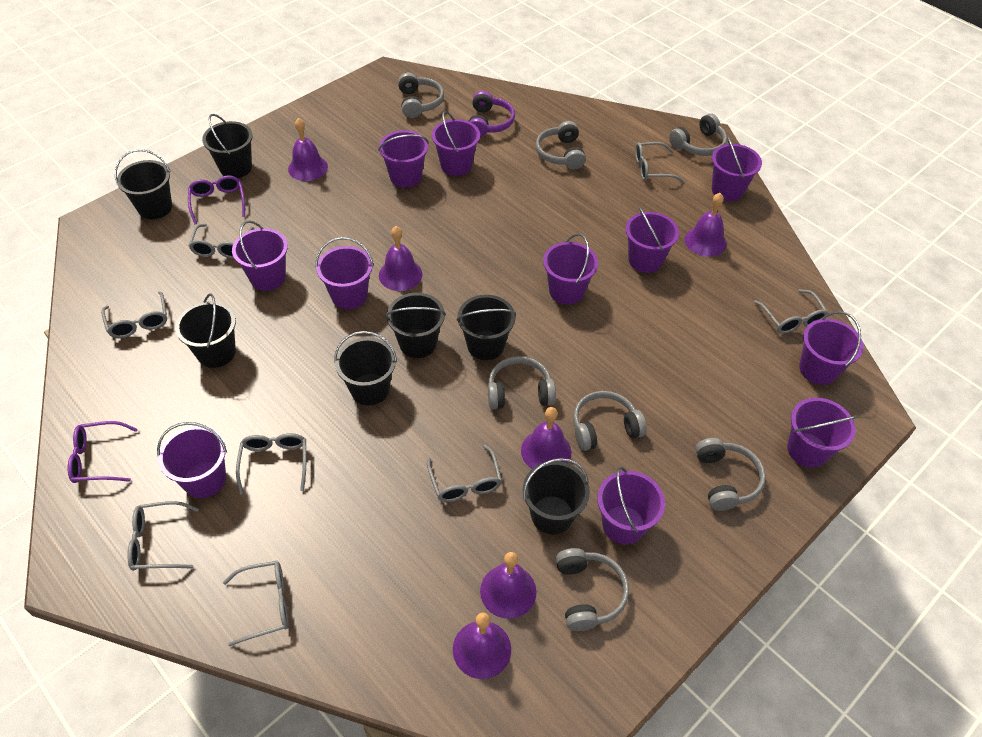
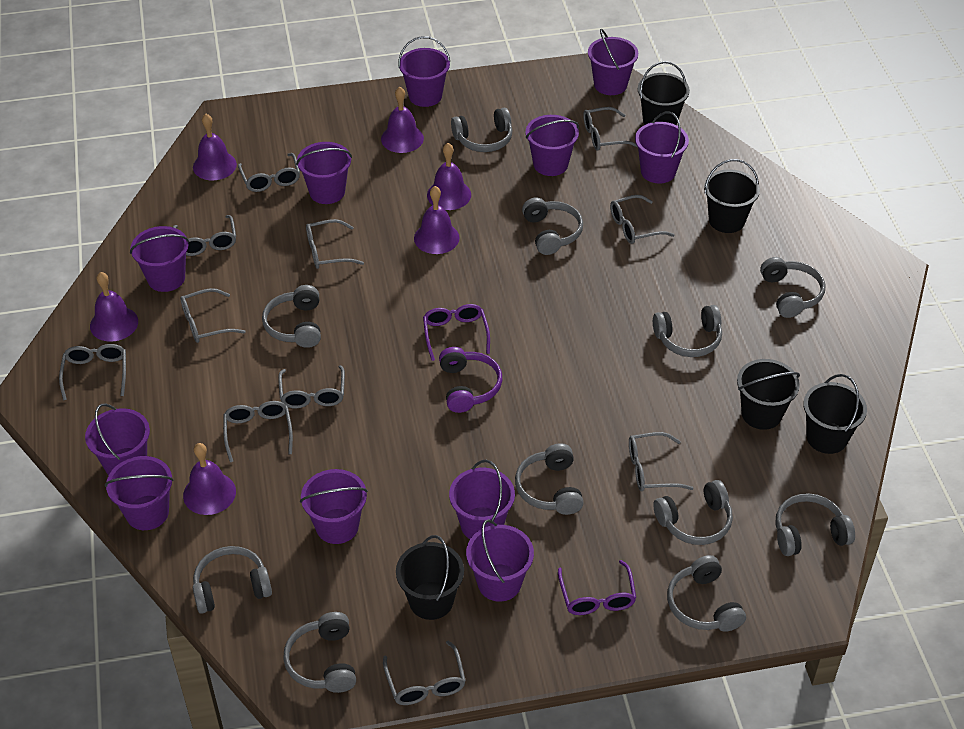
black bucket: [115,149,172,219] [175,293,236,368] [202,114,253,178] [334,331,397,405] [386,293,446,358] [457,295,516,360] [523,458,590,534] = 7 -> [396,535,464,620] [638,61,690,125] [704,159,760,233] [737,359,800,430] [803,374,867,454] = 5
grey glasses: [101,291,167,338] [127,501,199,571] [188,224,254,258] [223,561,289,647] [236,433,306,495] [427,445,502,502] [635,142,684,182] [754,289,829,334] = 8 -> [59,344,126,400] [173,215,236,256] [180,288,246,343] [223,401,293,462] [238,153,300,192] [278,365,345,408] [306,219,364,269] [383,641,466,705] [583,107,638,151] [610,195,675,244] [629,432,694,491] = 11
grey headphones: [398,73,444,118] [488,356,556,409] [536,121,586,170] [556,548,629,631] [573,391,647,451] [669,113,727,156] [695,438,766,511] = 7 -> [193,546,272,614] [262,285,321,348] [283,612,356,693] [451,108,512,152] [515,443,584,515] [522,197,583,255] [653,305,722,357] [653,480,733,545] [667,555,746,632] [760,257,825,318] [775,493,855,556] = 11

